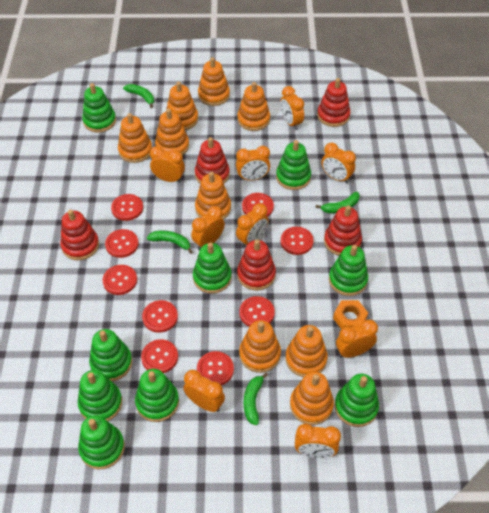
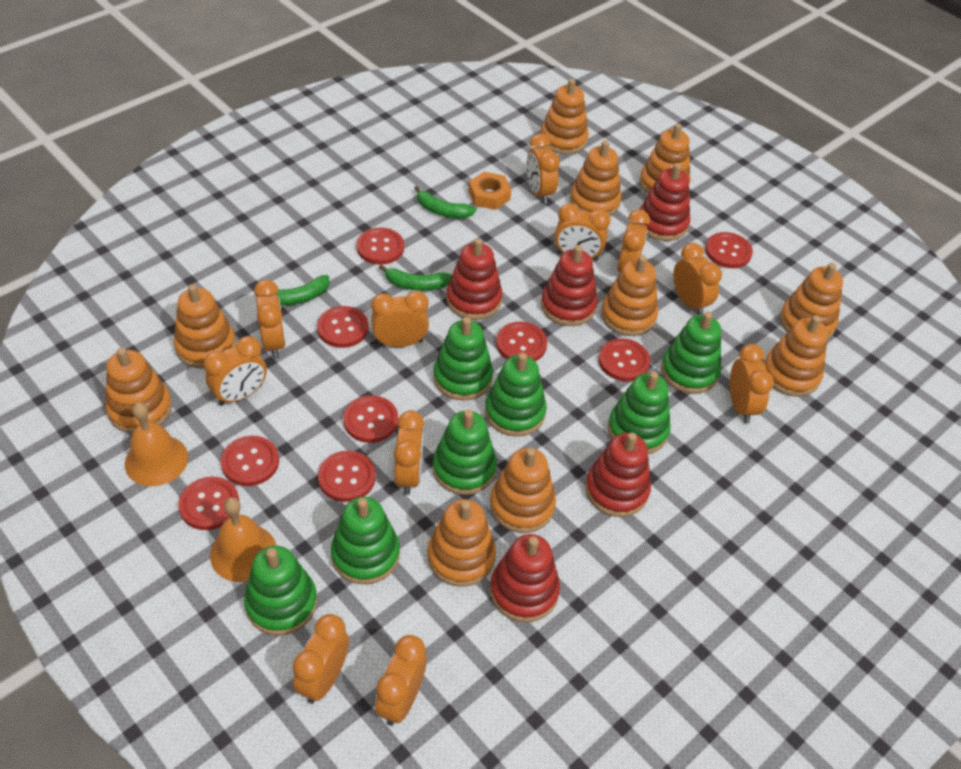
green banana: [123,84,154,108] [147,231,193,254] [244,372,268,425] [315,192,360,213] = 4 -> [255,275,330,306] [379,264,452,291] [414,186,476,218] = 3
green stacking toy: [78,370,122,421] [78,415,125,469] [82,83,116,132] [89,329,132,381] [135,369,179,422] [193,242,232,294] [276,140,311,190] [329,245,368,296] [335,374,379,427] = 9 -> [244,545,317,636] [331,497,400,584] [433,317,493,401] [433,410,497,495] [485,353,547,437] [608,371,671,454] [661,312,721,394] = 7
orange bell: none = 0 -> [125,402,188,486] [210,497,276,582] = 2
orange clock: [150,146,185,183] [183,370,225,412] [191,206,225,250] [236,146,270,181] [236,203,269,248] [280,86,304,130] [295,423,341,458] [322,143,356,183] [336,320,378,358] = 9 -> [204,336,267,406] [254,280,286,359] [293,614,349,704] [371,291,429,347] [375,635,427,726] [394,410,424,495] [526,134,560,204] [555,203,610,261] [617,210,650,272] [673,243,722,315] [730,344,774,423] = 11
orange stacking toy: [118,113,152,163] [155,108,189,155] [166,82,198,130] [195,172,231,219] [198,57,230,106] [237,82,270,131] [239,320,281,373] [285,325,328,377] [290,372,334,425] = 9 -> [105,348,172,434] [174,284,236,368] [428,499,496,587] [490,448,556,533] [540,79,589,154] [570,140,622,216] [601,255,658,336] [639,123,691,194] [764,315,828,397] [780,263,843,339] = 10

